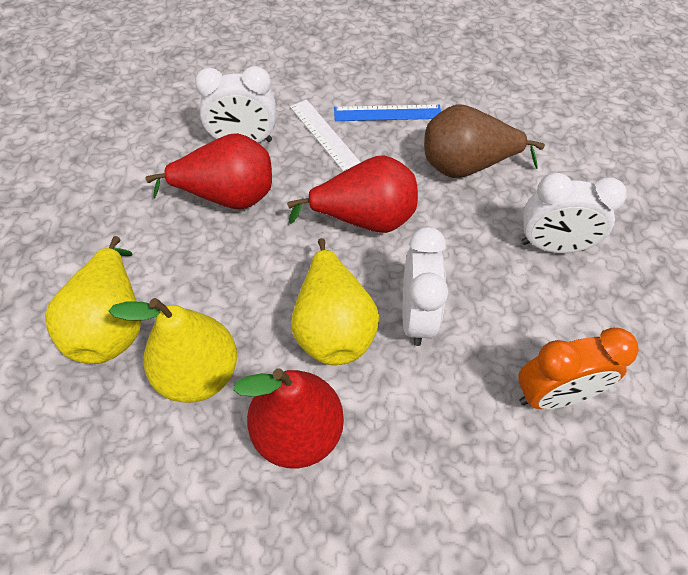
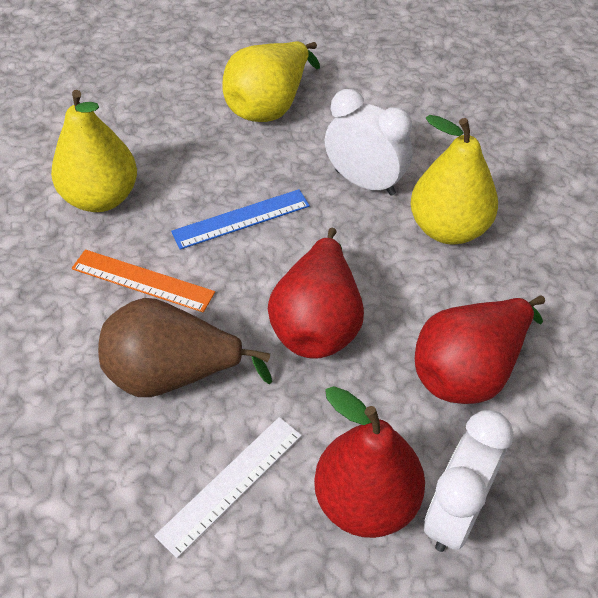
orange clock: [518,328,639,409] = 1 -> none = 0
orange ruler: none = 0 -> [72,249,215,312] = 1
white clock: [195,66,276,143] [402,227,448,346] [522,172,626,253] = 3 -> [325,89,413,196] [424,410,513,552] = 2

